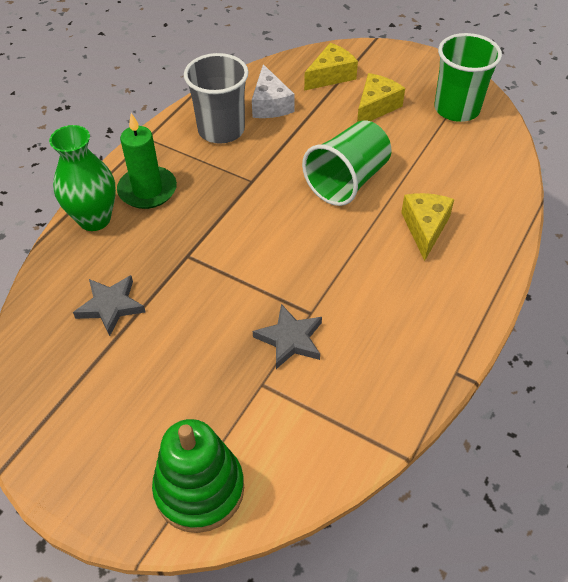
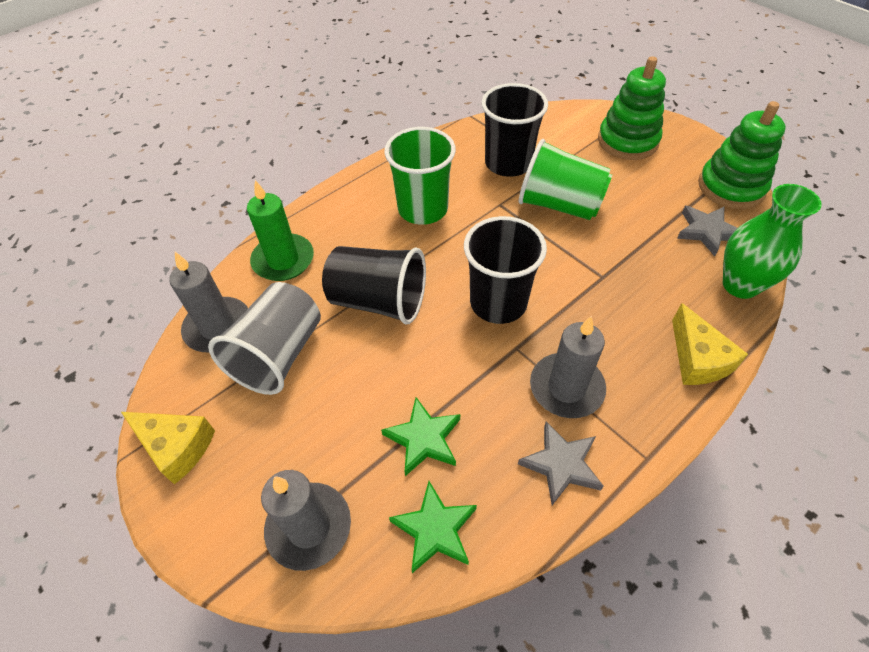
black cup: none = 0 -> [322,246,426,324] [464,216,547,324] [481,83,548,177] = 3
green stacking toy: [152,419,244,533] = 1 -> [598,56,666,160] [698,101,786,209] = 2
green star: none = 0 -> [381,397,460,476] [389,481,477,573] = 2
grey candle: none = 0 -> [169,252,248,352] [261,470,351,571] [530,316,606,418] = 3
white cheese: [252,64,295,118] = 1 -> none = 0
yellow cheese: [304,43,358,91] [357,73,405,122] [401,193,454,261] = 3 -> [121,412,215,484] [672,303,748,385] = 2

